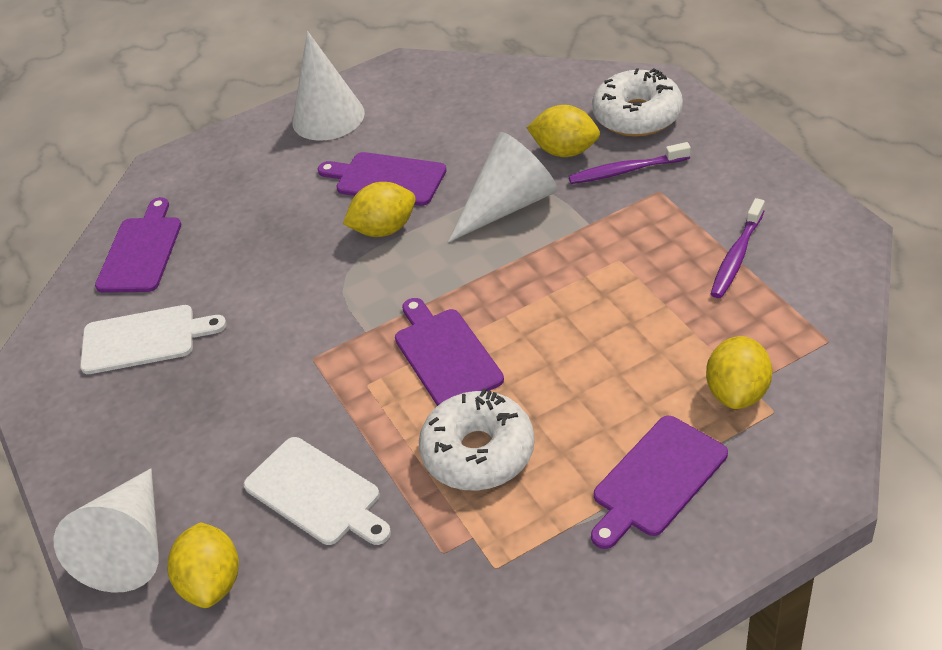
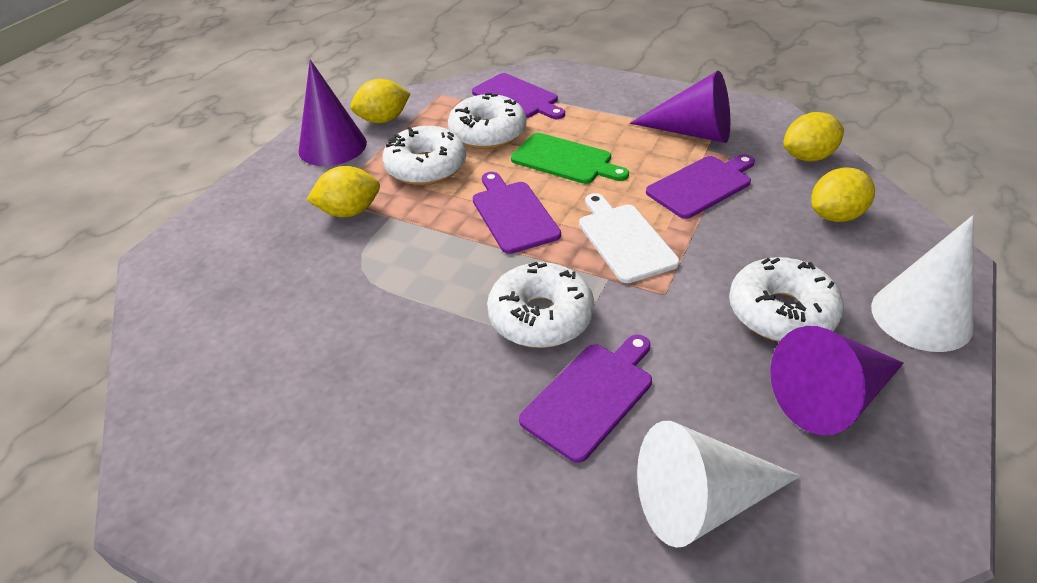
green cutting board: none = 0 -> [511,133,629,184] = 1
purple cone: none = 0 -> [298,60,367,166] [630,71,730,143] [770,326,904,435] = 3
purple toothbrush: [569,142,691,184] [711,198,765,298] = 2 -> none = 0
white cone: [54,468,159,593] [292,31,365,141] [448,132,558,242] = 3 -> [637,421,800,548] [871,215,973,352] = 2
white cutting board: [80,305,227,374] [244,437,391,545] = 2 -> [579,193,680,283] = 1
white donut: [419,388,535,491] [592,68,683,137] = 2 -> [382,126,466,185] [448,93,526,149] [487,262,594,348] [729,257,844,342] = 4

